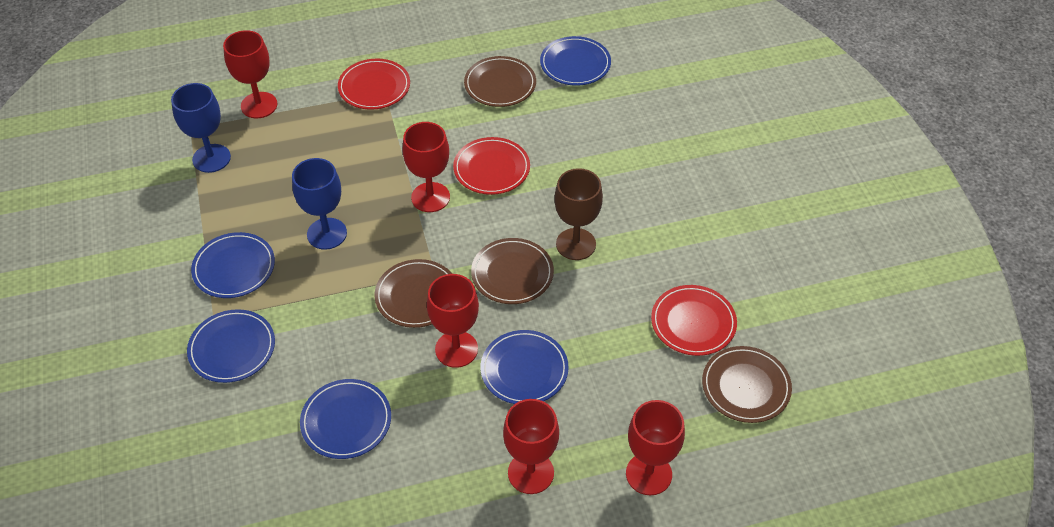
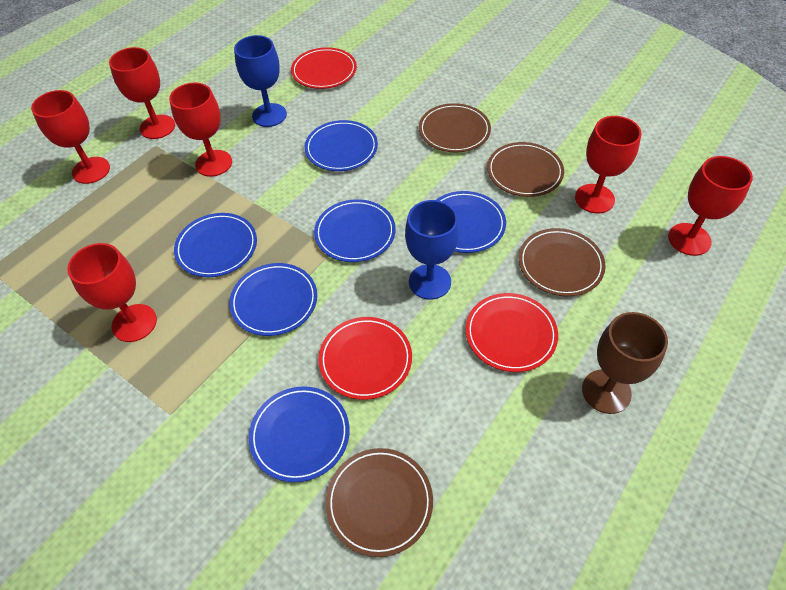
blue plate: [187,309,275,383] [191,232,275,298] [300,379,391,459] [481,330,569,404] [540,36,611,86] = 5 -> [174,213,257,277] [229,263,317,336] [249,386,350,482] [305,120,378,171] [314,199,396,262] [436,191,506,253] = 6
red goblet: [223,30,277,118] [402,122,450,212] [427,274,479,368] [503,399,559,494] [626,400,685,495] = 5 -> [31,90,110,184] [67,243,157,342] [109,47,175,139] [169,83,232,177] [575,116,642,213] [668,156,753,256] = 6

